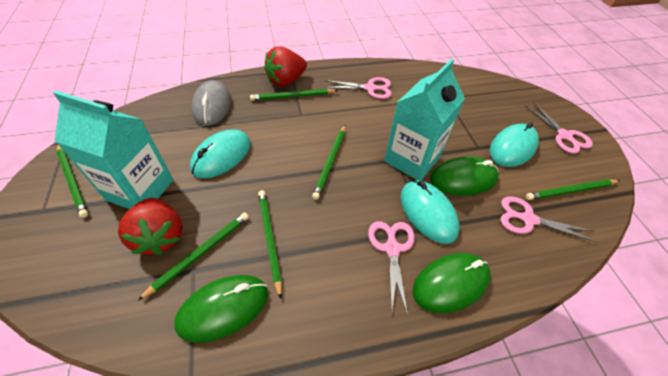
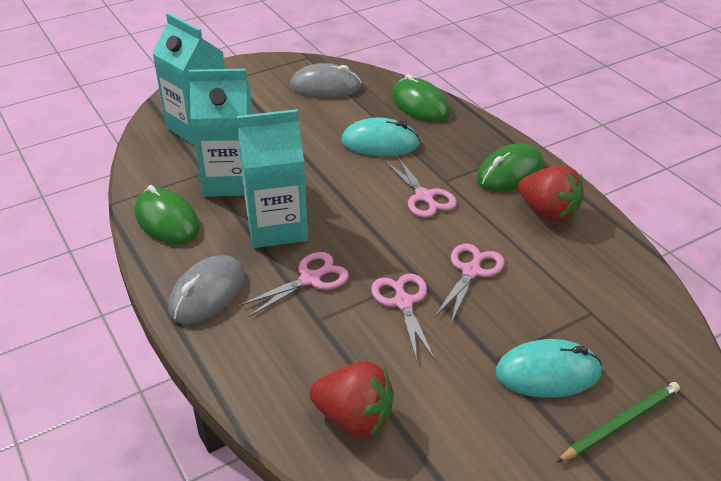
green pencil: [57,145,88,218] [138,212,249,300] [250,89,338,100] [258,190,282,299] [312,125,346,200] [526,179,620,200] = 6 -> [557,382,680,462] = 1
grey mouse: [191,80,231,126] = 1 -> [168,255,245,324] [290,63,362,98] = 2
turquoise carton: [53,91,173,209] [384,59,465,181] = 2 -> [152,13,225,146] [188,69,253,197] [237,109,308,248] = 3
turquoise mouse: [190,129,251,178] [401,180,459,244] [490,122,539,167] = 3 -> [341,118,420,156] [496,339,602,398] = 2

